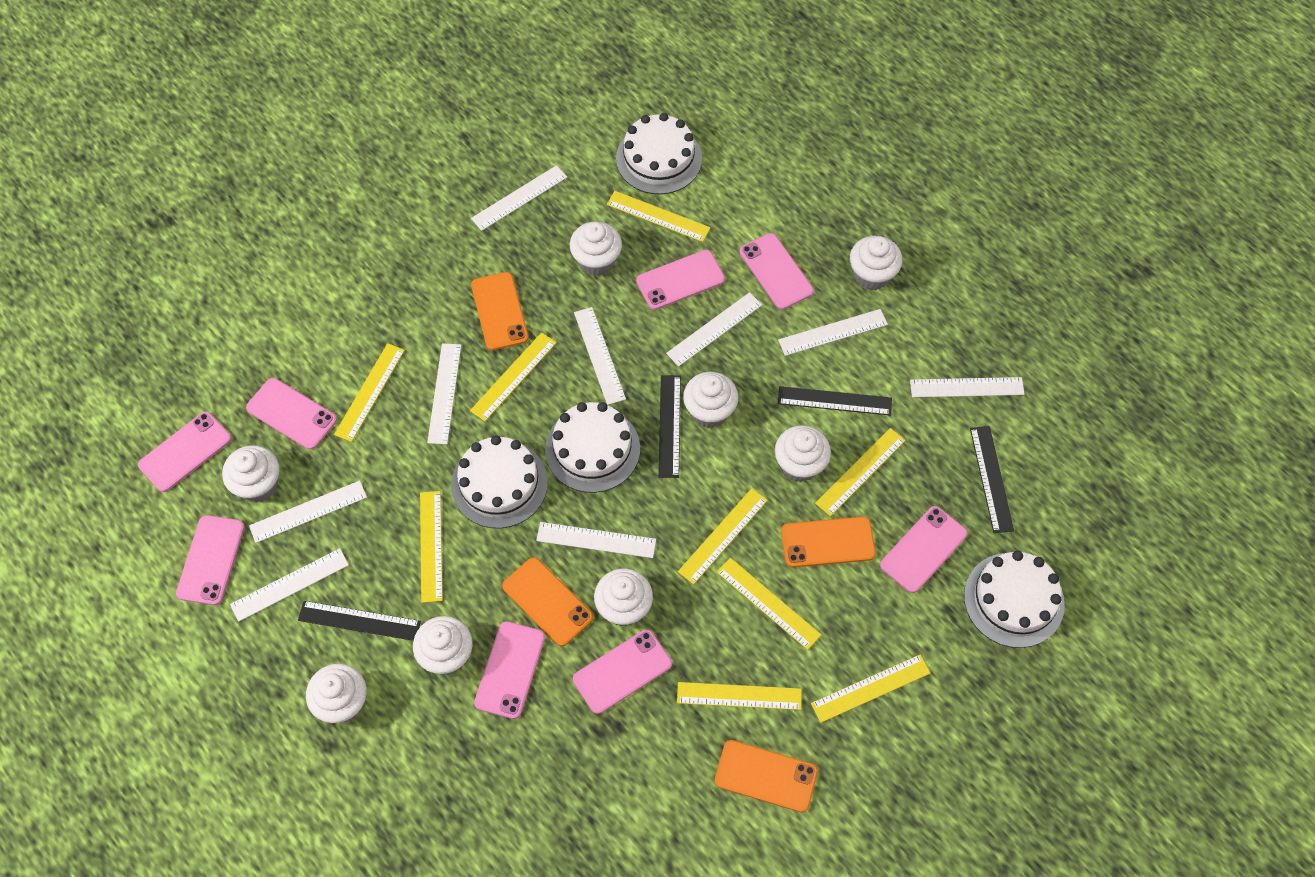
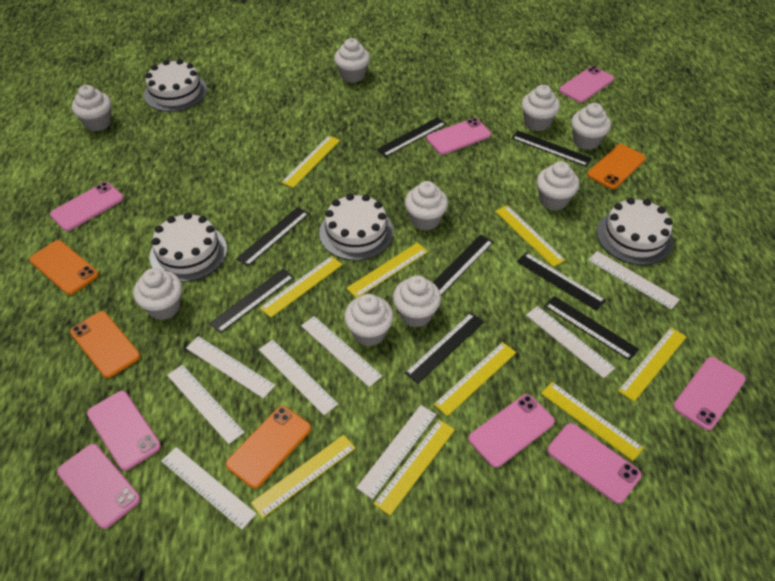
black ruler: [298,601,421,641] [659,375,681,478] [778,386,892,416] [970,426,1014,533] = 4 -> [209,269,294,333] [236,207,309,267] [376,117,446,157] [405,313,484,384] [433,235,493,296] [512,131,592,167] [517,253,606,311] [545,296,639,360] = 8
white cupcake: [222,445,279,502] [306,664,367,723] [413,616,473,675] [570,221,622,276] [594,568,653,627] [683,372,739,428] [775,425,831,482] [850,236,902,290] = 8 -> [72,85,111,131] [133,268,182,320] [334,38,370,83] [344,294,394,346] [393,275,441,328] [405,181,448,231] [521,85,560,131] [537,161,579,210] [571,103,611,150] = 9
white ruler: [230,548,349,622] [249,481,367,543] [427,343,461,445] [471,165,567,231] [536,522,656,558] [574,307,626,405] [666,292,762,366] [778,309,888,356] [910,377,1025,397] = 9 -> [161,447,257,530] [167,365,244,444] [186,336,275,399] [259,340,338,415] [301,316,382,387] [356,405,436,499] [526,306,615,378] [588,251,680,310] = 8

